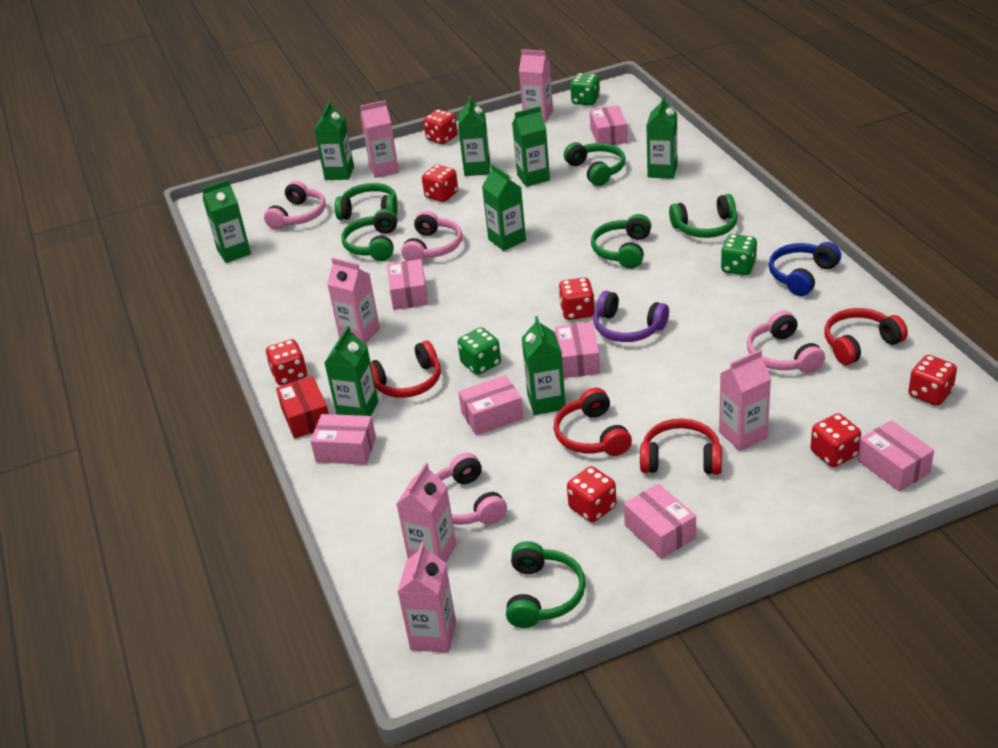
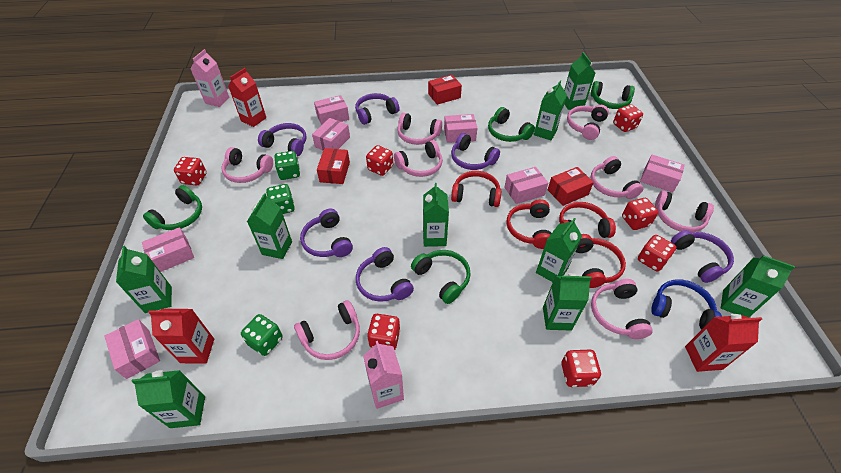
green carton: [202,179,251,263] [314,101,354,180] [325,326,378,416] [458,95,490,176] [482,164,526,251] [512,106,550,187] [522,316,566,415] [646,96,677,179] = 8 -> [116,246,172,313] [131,370,205,428] [247,193,292,259] [423,183,449,247] [534,80,567,140] [536,218,582,282] [543,273,591,330] [564,52,595,110] [721,255,795,317] = 9
green headphones: [335,183,398,220] [341,209,397,261] [506,541,586,628] [564,142,625,186] [591,214,651,269] [669,194,738,238] = 6 -> [143,185,202,230] [411,250,471,304] [488,107,535,142] [591,81,635,109] = 4
pink carton: [327,258,380,344] [360,100,399,178] [397,462,456,562] [397,542,456,653] [519,49,553,122] [719,350,771,451] = 6 -> [190,49,230,107] [363,341,404,409] = 2
pink headphones: [264,181,326,230] [401,211,463,261] [435,453,507,525] [747,311,825,373] = 4 -> [221,147,273,183] [294,300,360,360] [394,140,443,177] [397,113,442,145] [567,105,609,140] [591,156,643,199] [591,279,653,339] [655,190,714,233] = 8
purple headphones: [593,291,669,342] = 1 -> [258,123,307,156] [300,209,353,257] [355,93,400,125] [356,247,414,302] [451,133,500,170] [671,230,734,283] = 6
red box: [276,376,329,439] = 1 -> [317,148,350,184] [428,75,462,105] [548,167,594,206] = 3
red carton: none = 0 -> [148,309,214,364] [228,68,266,127] [685,314,762,372] = 3

